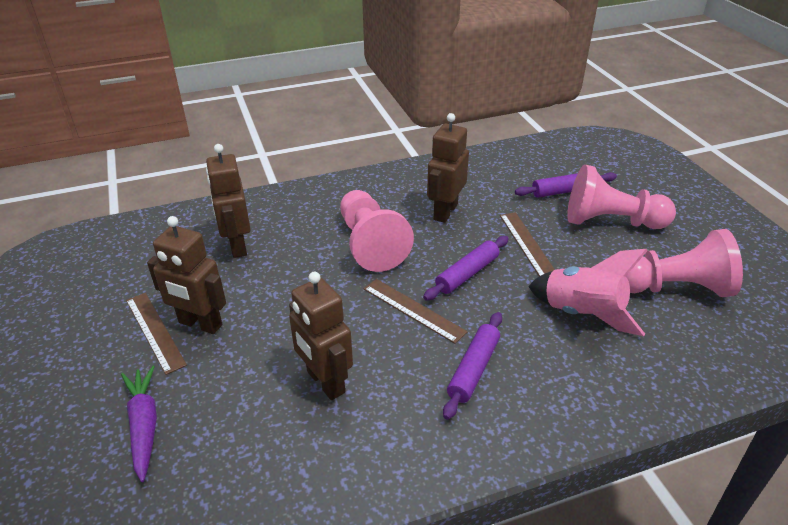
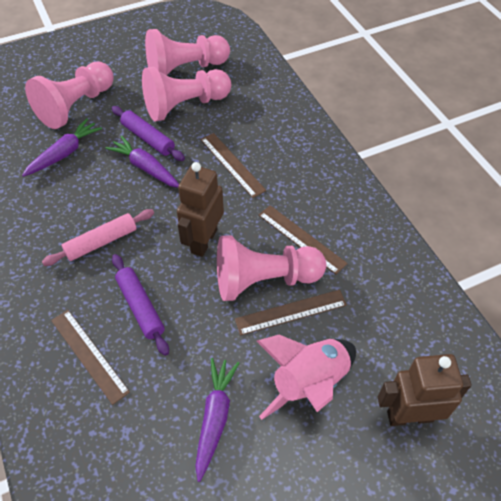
brown robot: [147,216,226,334] [206,144,251,258] [289,272,353,400] [427,113,469,223] = 4 -> [177,162,224,257] [378,354,472,426] = 2
brown ruler: [126,293,187,375] [364,279,468,344] [500,212,555,276] = 3 -> [51,310,130,405] [201,133,266,198] [235,290,347,335] [259,205,348,274] = 4
pink pawn: [340,190,414,272] [567,165,676,229] [626,229,743,297] = 3 -> [25,61,114,129] [142,67,231,121] [145,29,230,75] [217,235,326,301] = 4
pink rolling pin: none = 0 -> [42,209,154,266] = 1
purple carrot: [121,366,157,482] = 1 -> [22,118,102,177] [105,135,179,188] [195,358,239,482] = 3
purple rolling pin: [423,236,509,300] [443,312,502,420] [515,172,617,198] = 3 -> [112,106,185,161] [112,254,169,356] = 2

